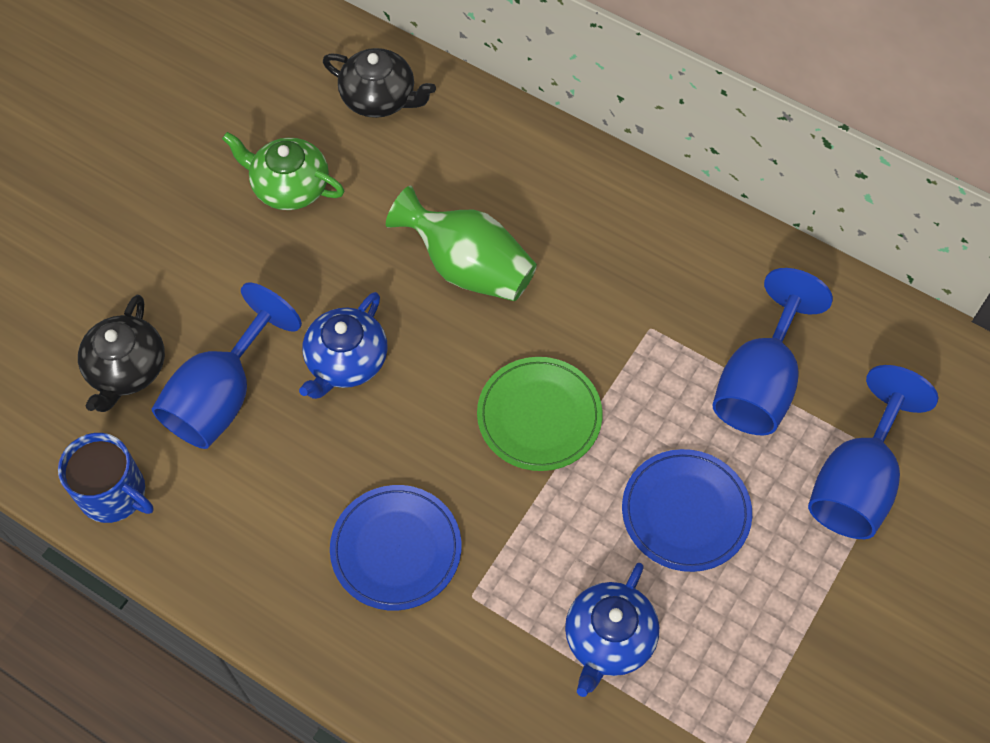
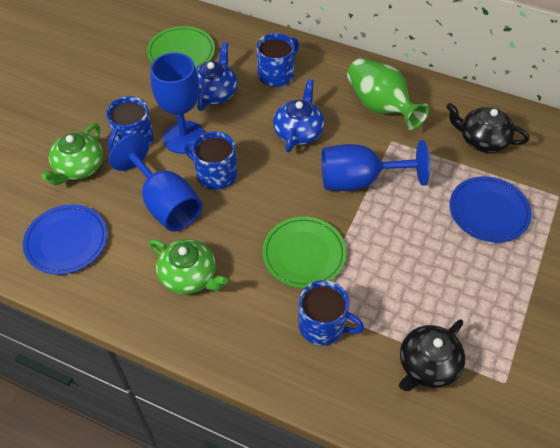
blue mug: [58,433,154,523] = 1 -> [106,96,154,152] [184,131,237,190] [256,33,299,87] [298,280,364,345] = 4
green plate: [477,357,603,471] = 1 -> [147,26,215,68] [262,217,347,288] = 2
green teapot: [222,132,344,210] = 1 -> [41,124,103,185] [149,239,228,294] = 2

